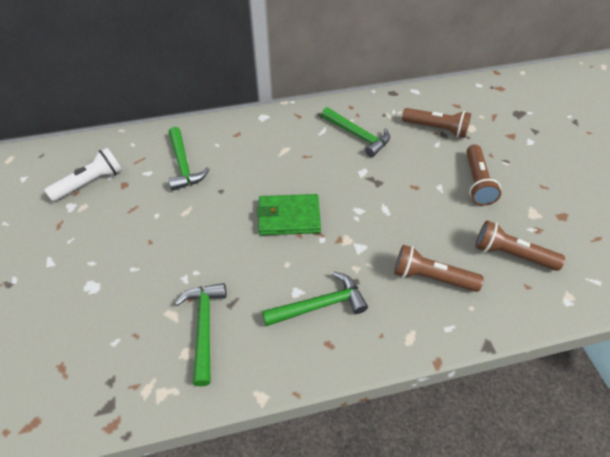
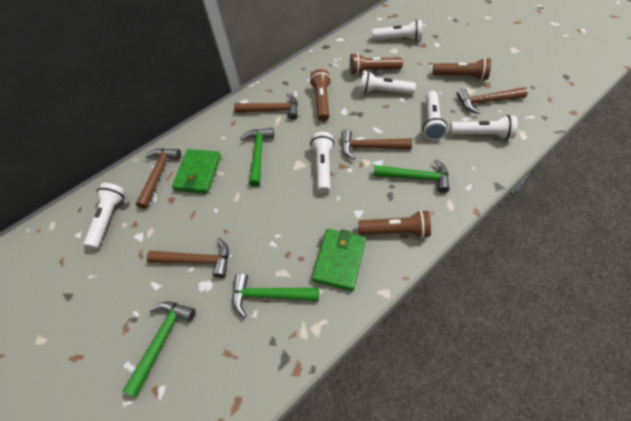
brown hammer: none = 0 -> [136,148,181,209] [147,238,229,278] [234,93,298,119] [341,129,412,160] [457,87,528,114] = 5
green wallet: [257,194,321,235] = 1 -> [172,149,221,194] [312,229,366,291] = 2
white flashlight: [45,148,122,201] = 1 -> [83,183,125,249] [310,132,334,193] [360,71,416,94] [372,20,422,41] [422,91,448,140] [450,115,518,140] = 6

